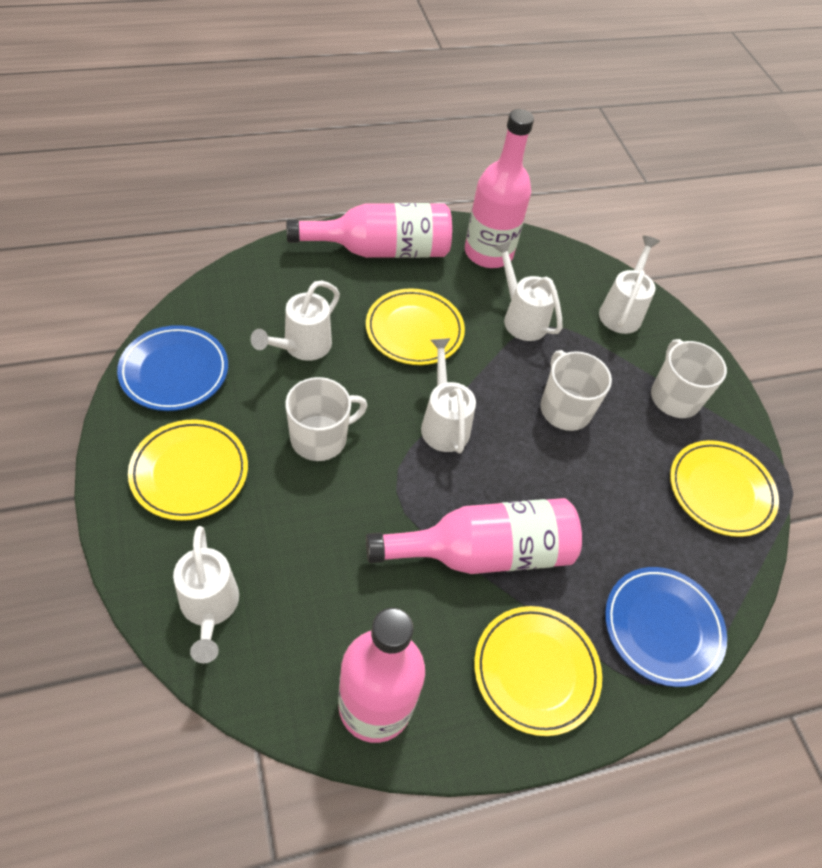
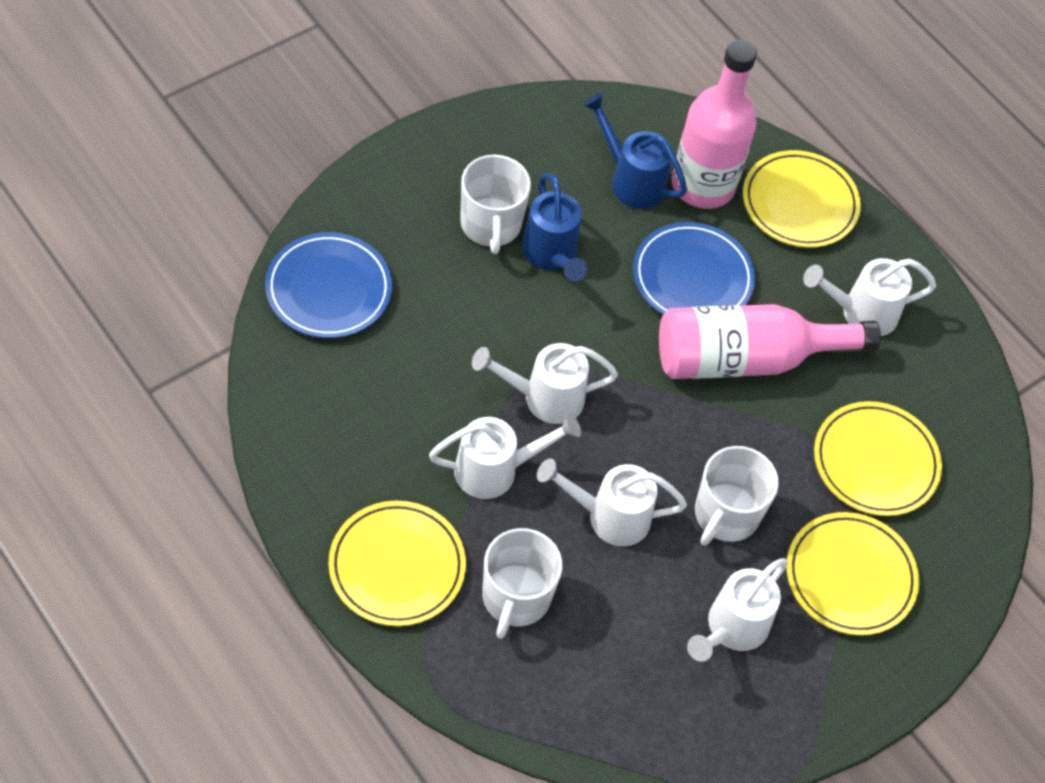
blue watering can: none = 0 -> [522,173,588,281] [583,93,687,209] = 2
pink bottle: [286,203,452,258] [338,608,425,743] [366,498,582,574] [465,109,534,268] = 4 -> [659,304,881,379] [672,39,757,209] = 2

